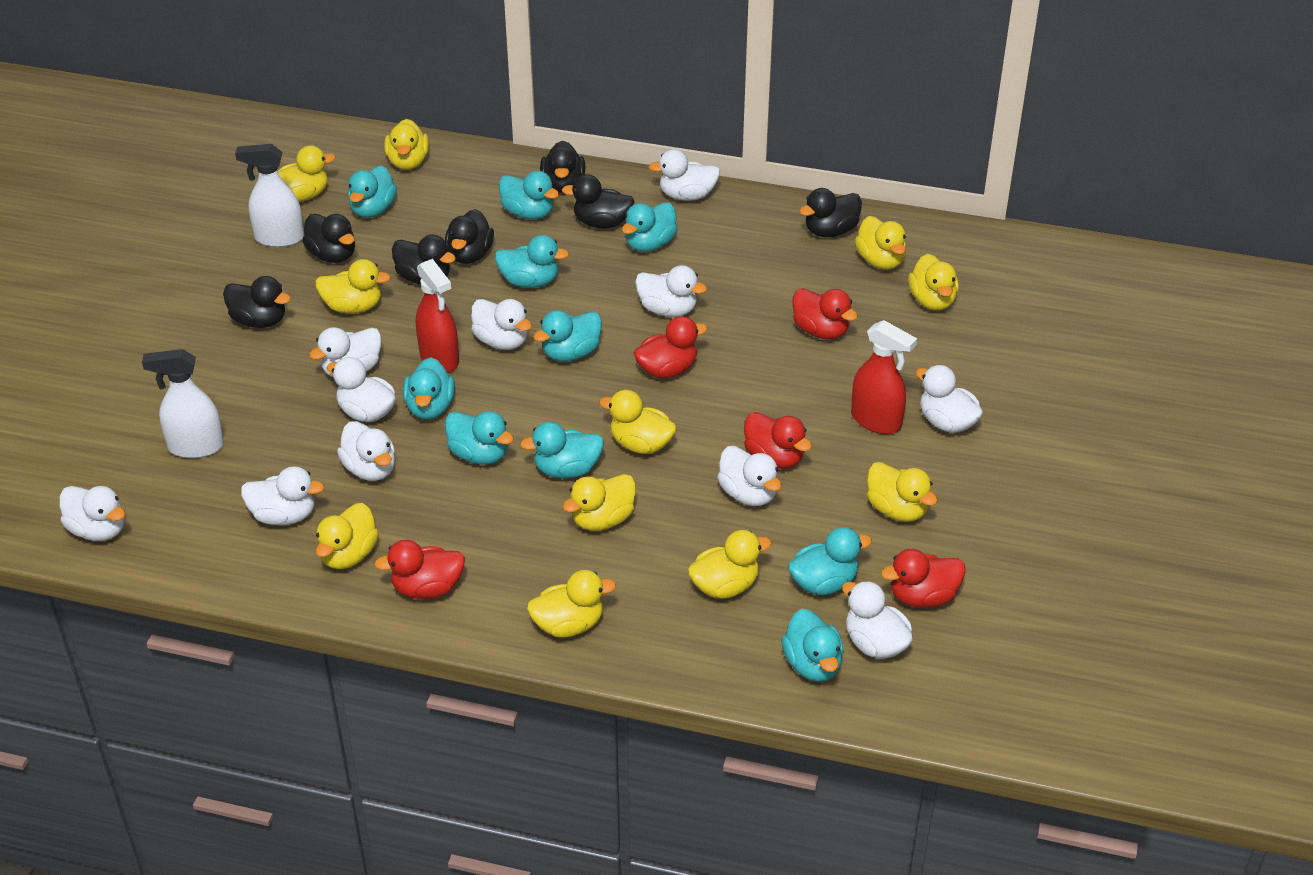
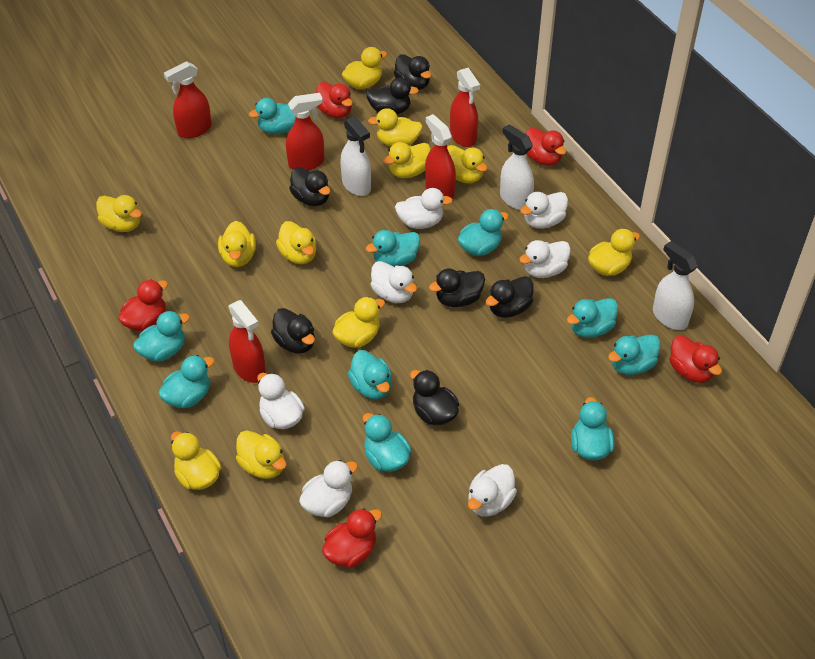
red spray bottle: [416,259,459,373] [851,320,917,434] = 2 -> [164,61,211,138] [229,300,266,383] [286,93,324,170] [425,114,456,199] [450,67,480,147] = 5
white duck: [59,486,125,541] [241,466,324,525] [309,327,381,377] [326,357,396,422] [337,421,395,481] [471,299,532,350] [635,265,707,317] [649,149,720,201] [717,446,781,506] [842,581,913,659] [915,365,983,433] = 11 -> [257,373,305,429] [299,460,358,517] [370,261,417,303] [395,188,453,229] [468,464,517,517] [519,240,571,278] [520,192,568,229] = 7
white spray bottle: [142,349,224,458] [235,144,304,247] = 2 -> [341,116,371,196] [500,124,534,210] [653,241,698,330] = 3

